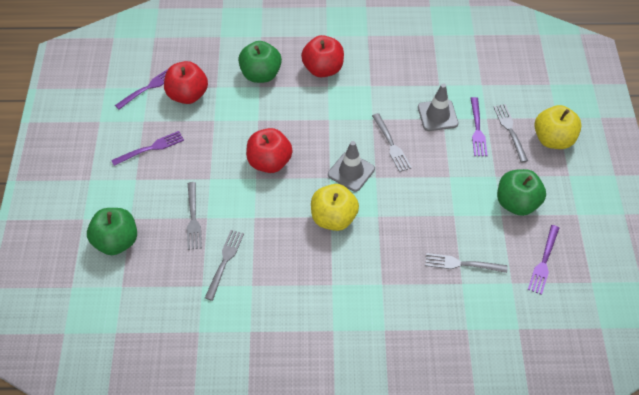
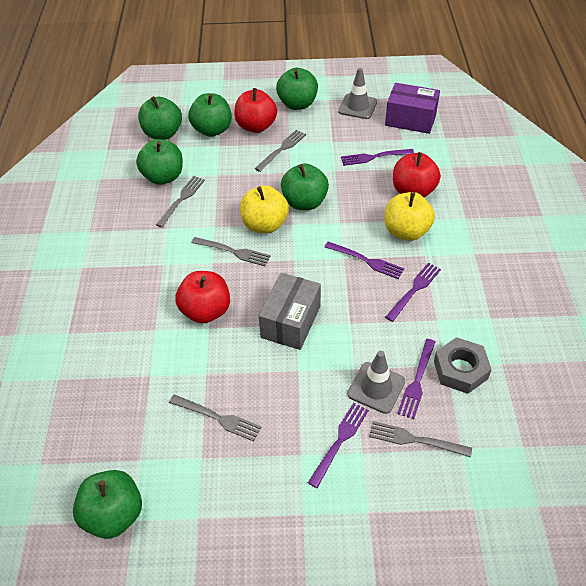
green apple: [87,208,137,255] [238,41,282,83] [497,169,546,216] = 3 -> [73,470,142,539] [136,139,183,185] [138,96,182,140] [188,93,232,137] [276,68,318,110] [281,163,329,210] = 6
grey box: none = 0 -> [259,273,321,350] = 1
grey nut: none = 0 -> [434,337,492,394] = 1
purple box: none = 0 -> [385,83,440,134] = 1
purple fork: [111,131,184,166] [115,68,169,110] [470,97,488,156] [528,225,559,295] = 4 -> [308,403,369,488] [325,242,404,279] [341,149,414,166] [385,263,441,322] [397,339,436,419] = 5

